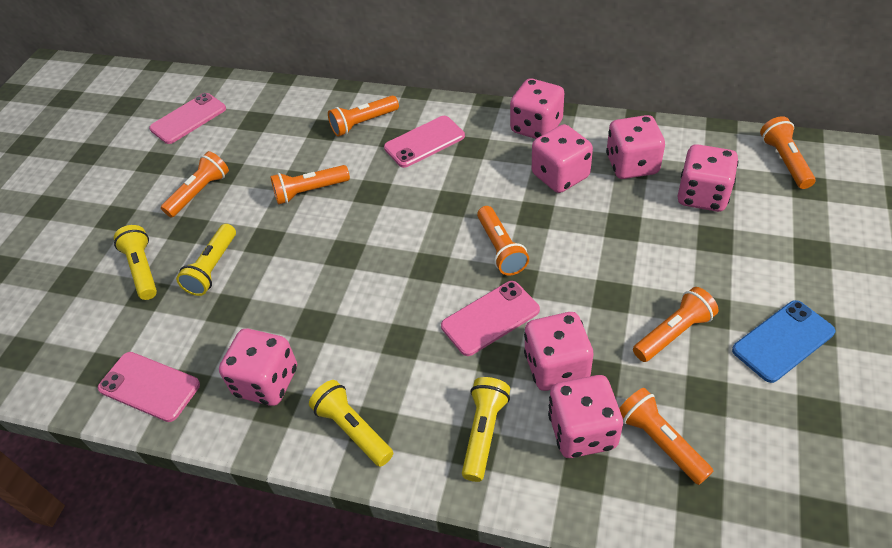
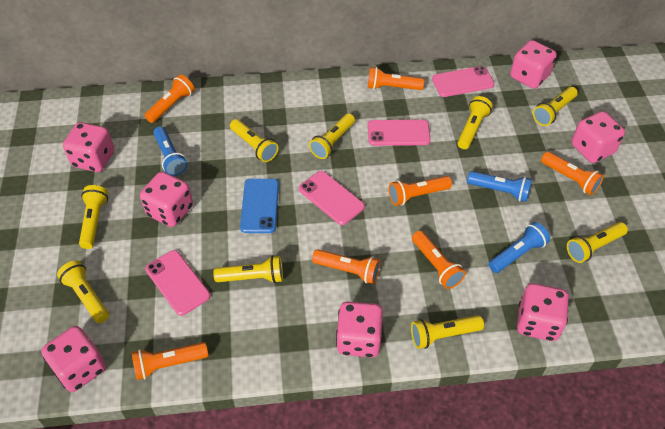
blue flashlight: none = 0 -> [153,126,187,176] [467,171,532,202] [488,222,550,273] = 3
yellow flashlight: [114,225,157,300] [176,224,236,296] [309,380,393,467] [462,377,510,482] = 4 -> [57,260,109,323] [79,185,108,249] [213,256,283,283] [230,119,278,162] [309,113,355,159] [411,315,484,349] [457,96,493,149] [533,87,578,126] [567,222,628,263] = 9

